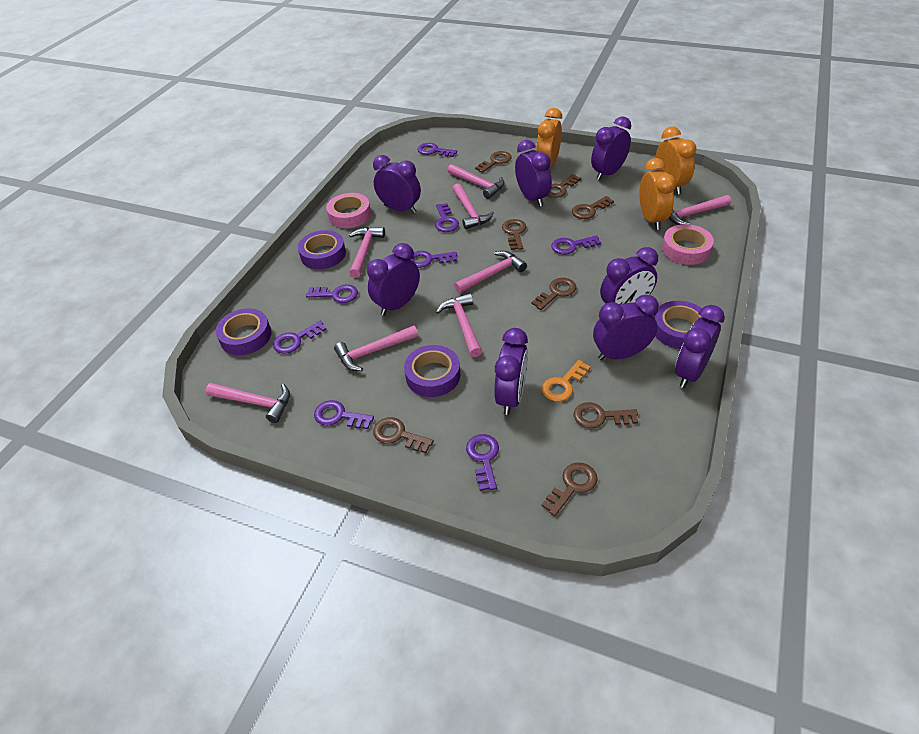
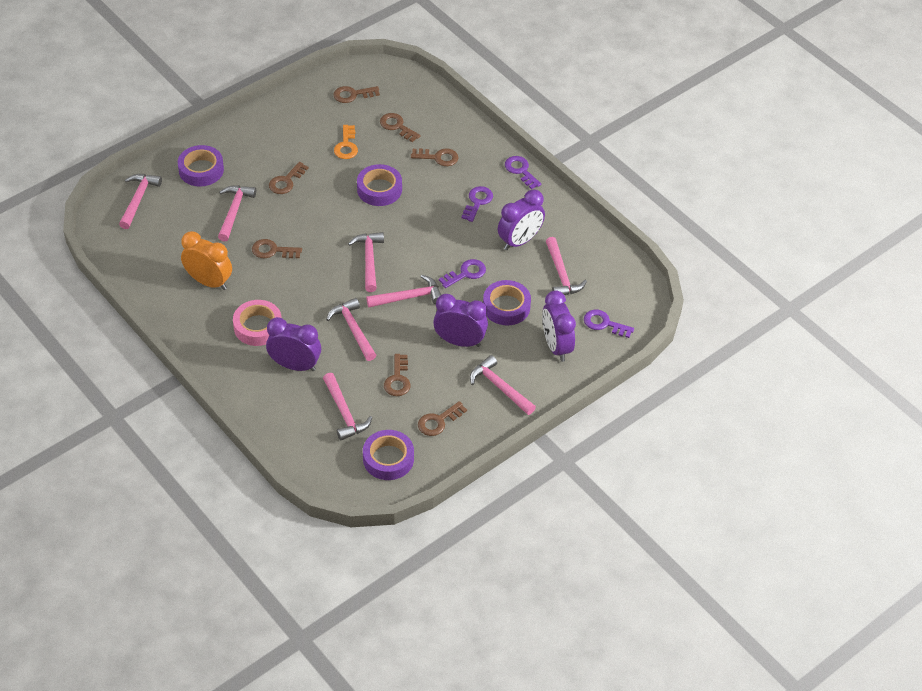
brown key: [373,417,434,453] [475,151,512,173] [502,219,526,250] [531,278,576,310] [541,462,598,516] [547,174,581,198] [572,196,614,219] [574,402,638,428] = 8 -> [252,239,302,258] [269,162,309,194] [334,86,380,103] [380,113,420,142] [384,354,410,396] [411,149,458,166] [418,401,467,436] = 7
orange clock: [536,108,562,167] [639,158,676,230] [655,127,697,194] = 3 -> [181,231,232,290] = 1
pink tape: [326,193,371,228] [662,224,714,265] = 2 -> [233,300,282,346] = 1
purple clock: [367,243,420,316] [373,155,421,213] [494,328,528,415] [515,140,552,207] [591,116,631,181] [593,294,659,360] [600,247,658,305] [675,305,725,388] = 8 -> [266,317,321,371] [433,294,488,347] [498,189,545,250] [542,290,576,362] = 4
purple key: [273,321,327,354] [306,284,358,303] [314,400,374,429] [410,251,457,268] [417,143,457,157] [435,203,459,232] [466,434,499,491] [551,235,601,254] = 8 -> [439,259,486,288] [462,186,493,222] [505,156,541,189] [584,310,634,338] = 4

